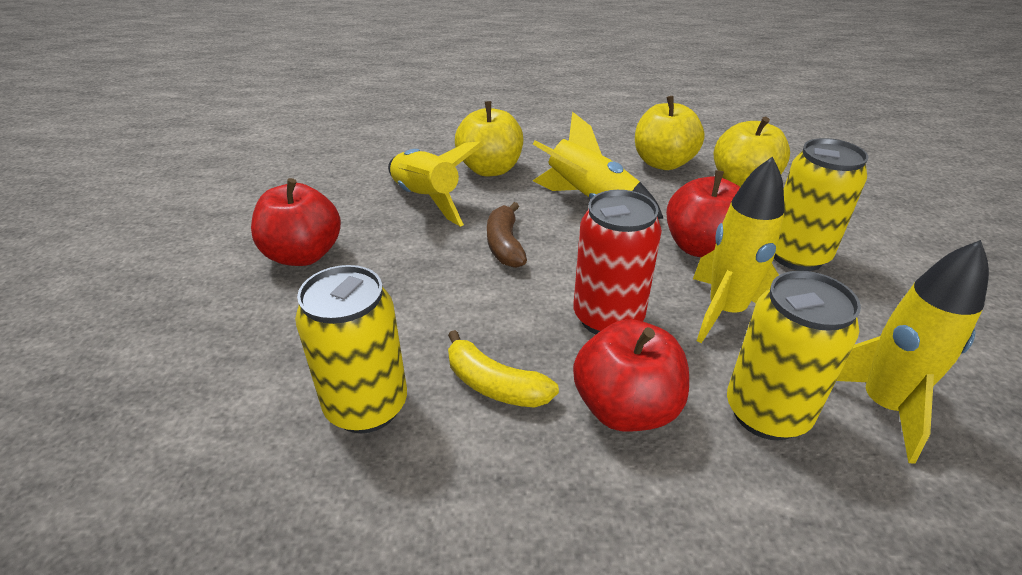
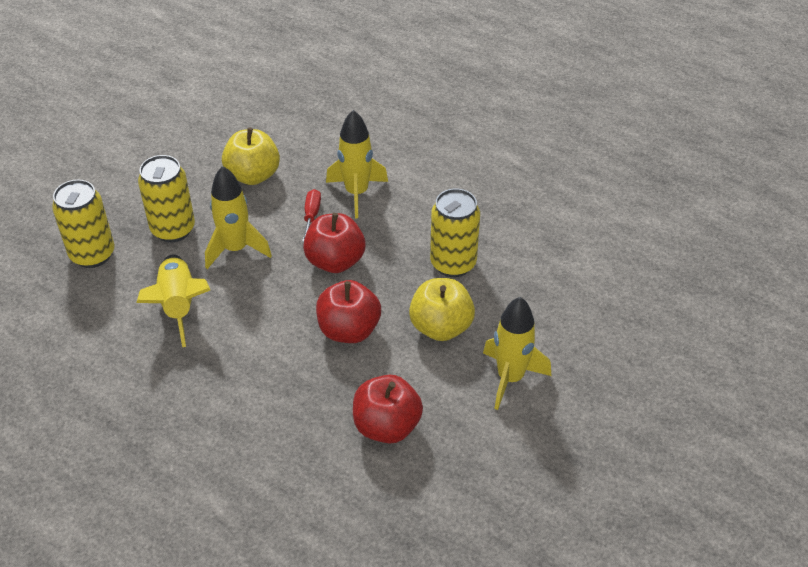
brown banana: [487,202,527,268] = 1 -> none = 0
red can: [573,190,662,335] = 1 -> none = 0
red screwdriver: none = 0 -> [302,189,321,242] = 1
yellow apple: [455,101,523,176] [635,96,705,170] [714,117,790,187] = 3 -> [222,127,280,185] [409,278,475,341] = 2
yellow banana: [448,330,559,408] = 1 -> none = 0

